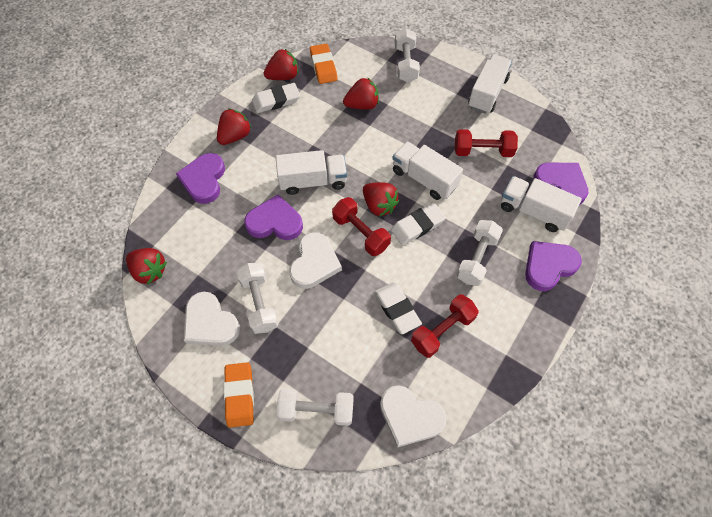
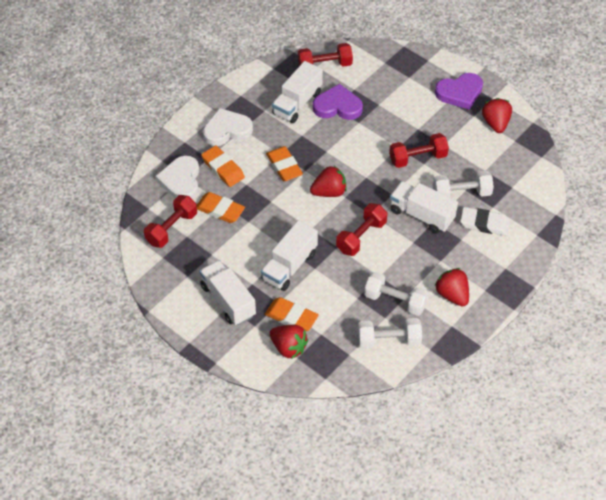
orange eraser: [224,362,254,428] [310,44,337,84] = 2 -> [197,192,245,223] [201,145,245,187] [265,297,319,332] [266,146,303,181] = 4
purple heart: [176,153,225,204] [244,195,303,240] [525,241,582,291] [534,163,588,205] = 4 -> [313,84,363,120] [435,73,483,110] = 2
red dumbbell: [332,197,391,256] [411,294,479,358] [455,129,518,157] = 3 -> [144,195,197,248] [298,43,353,67] [336,203,387,256] [389,133,449,168] = 4
red strawberry: [126,248,167,285] [217,108,251,145] [264,49,298,80] [343,77,379,110] [363,182,399,217] = 5 -> [270,325,308,359] [310,166,346,197] [435,268,469,307] [482,98,512,133] = 4
white dumbbell: [237,263,279,334] [276,388,354,426] [395,28,420,82] [457,220,503,286] = 4 -> [358,318,422,349] [364,272,429,316] [433,171,494,197] = 3
white eraser: [252,83,300,113] [374,282,422,334] [391,202,446,245] = 3 -> [460,207,510,236] = 1
white heart: [184,292,240,346] [289,232,342,289] [380,385,447,448] = 3 -> [156,155,199,199] [203,108,253,146] = 2

